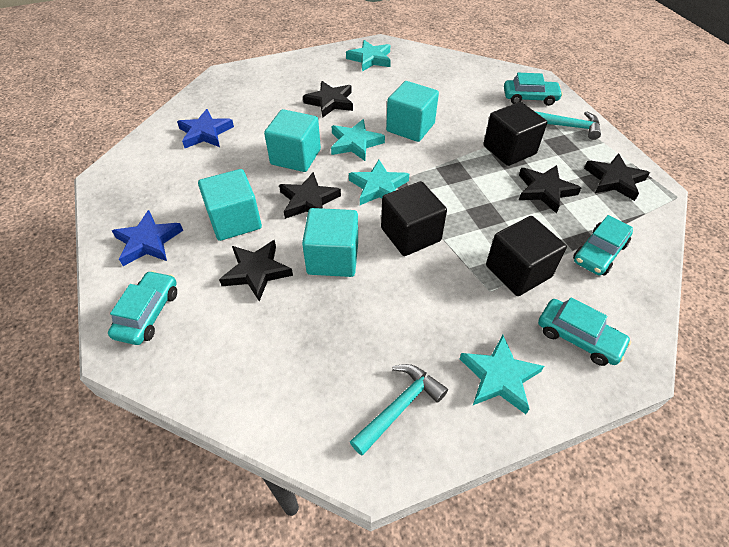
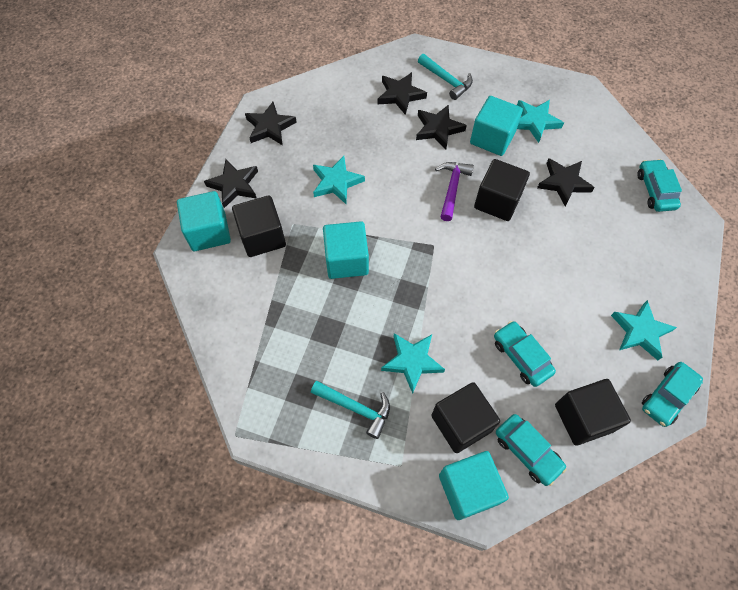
black cube: [381,181,447,256] [483,102,547,166] [486,216,567,296] = 3 -> [232,195,286,257] [432,382,500,453] [474,159,530,221] [555,379,631,446] = 4
blue star: [112,210,183,266] [177,109,234,148] = 2 -> none = 0
purple hammer: none = 0 -> [435,162,474,221] = 1

